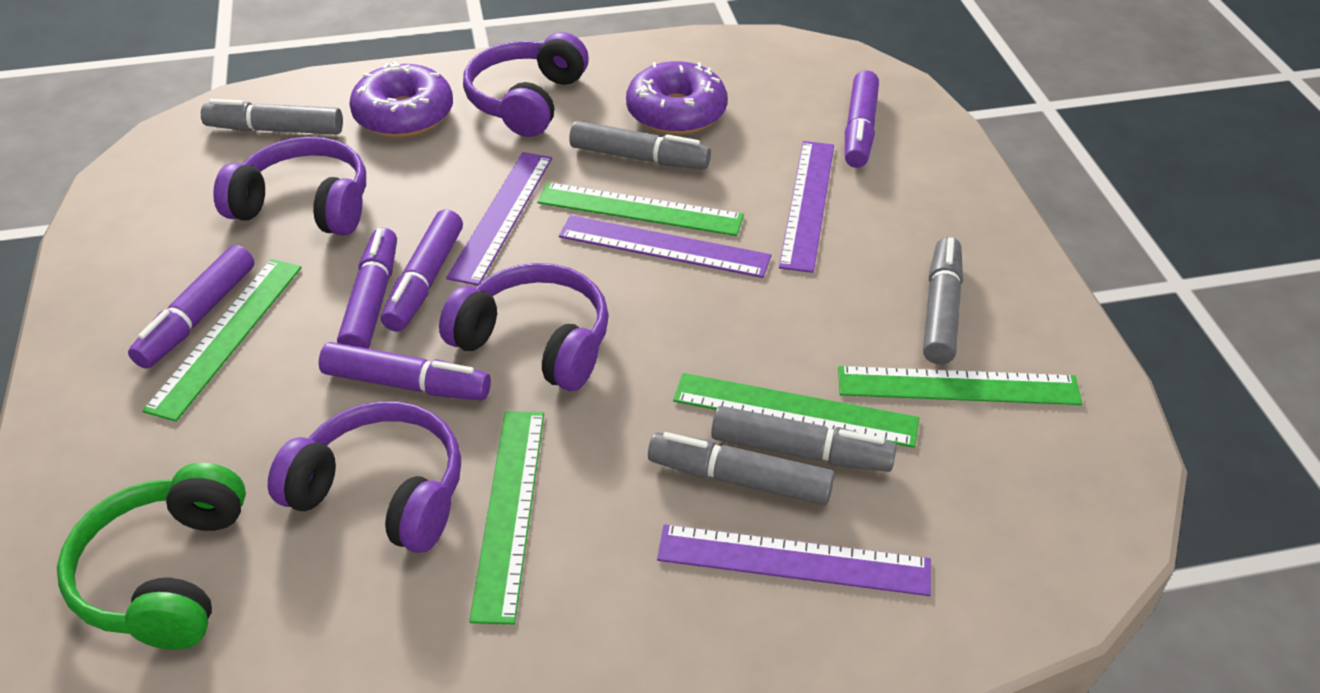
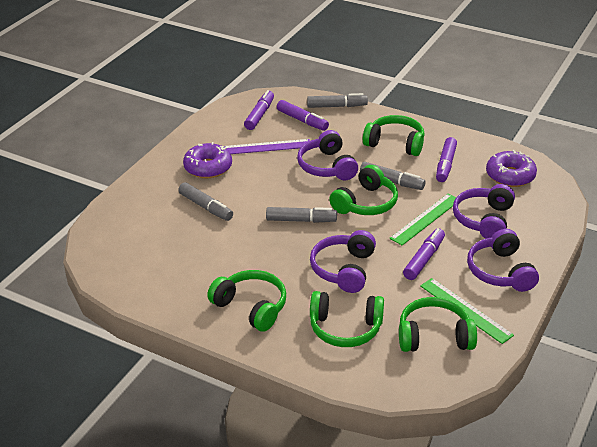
green headphones: [57,463,246,650] = 1 -> [207,270,286,332] [310,291,384,347] [329,165,398,215] [363,115,425,156] [399,297,477,352] = 5
green ruler: [142,259,302,422] [469,411,544,625] [537,182,744,236] [673,373,919,448] [838,366,1082,405] = 5 -> [389,193,456,245] [420,278,514,344] = 2
grey marker: [201,99,343,134] [569,121,711,170] [648,432,835,505] [711,406,897,472] [923,237,963,364] = 5 -> [178,182,233,221] [266,207,337,223] [307,93,368,108] [360,162,425,190] = 4
purple marker: [128,245,254,369] [319,342,491,401] [337,228,397,349] [381,210,463,332] [845,70,879,168] = 5 -> [244,90,274,130] [277,100,329,131] [403,228,445,280] [436,137,457,182] = 4
purple ruler: [446,152,552,286] [559,215,771,278] [657,524,931,596] [779,141,834,273] = 4 -> [224,139,310,154] = 1

